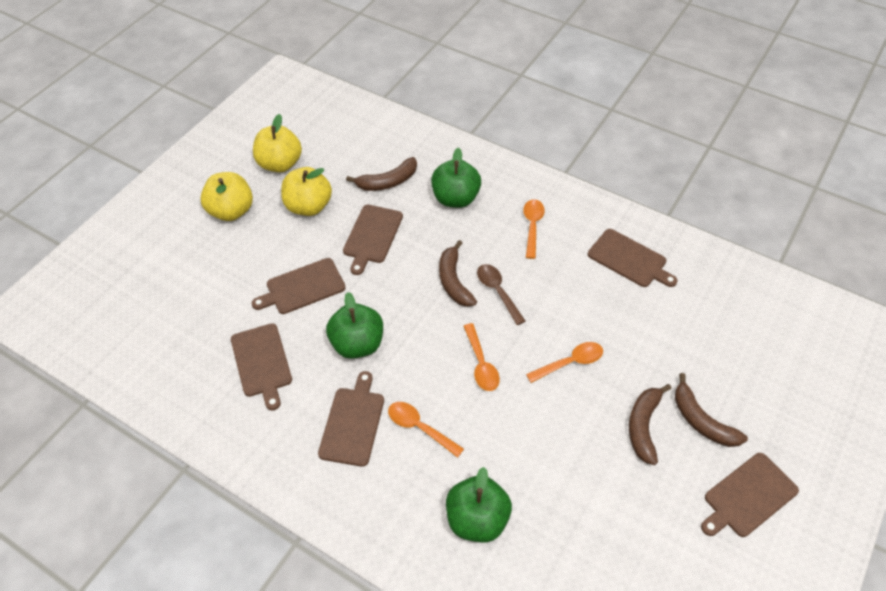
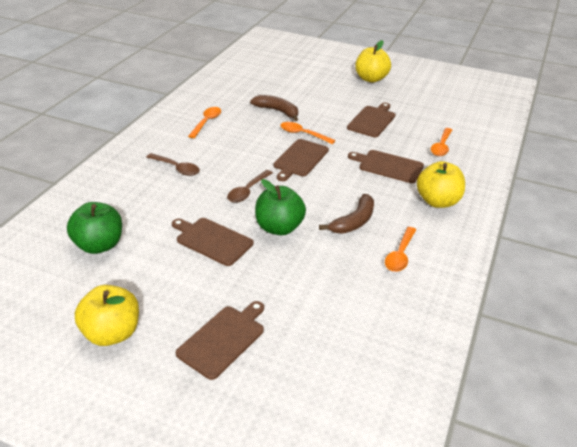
brown banana: [346,157,417,191] [439,240,477,307] [629,384,672,465] [675,373,748,447] = 4 -> [250,95,298,121] [319,194,374,234] = 2
brown cutting board: [231,323,292,410] [252,258,346,314] [318,371,384,467] [343,205,403,275] [588,229,677,287] [701,453,799,537] = 6 -> [172,218,254,266] [175,301,264,380] [274,139,329,181] [347,103,396,137] [348,150,424,183] = 5
brown spoon: [477,264,525,325] = 1 -> [146,153,200,176] [227,170,273,203] = 2
green apple: [326,292,383,359] [431,148,481,208] [446,467,512,543] = 3 -> [67,202,122,254] [255,179,306,235] = 2

